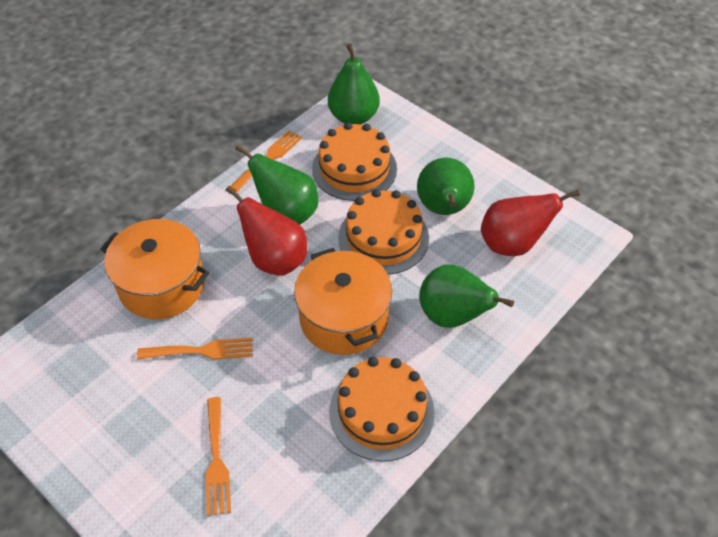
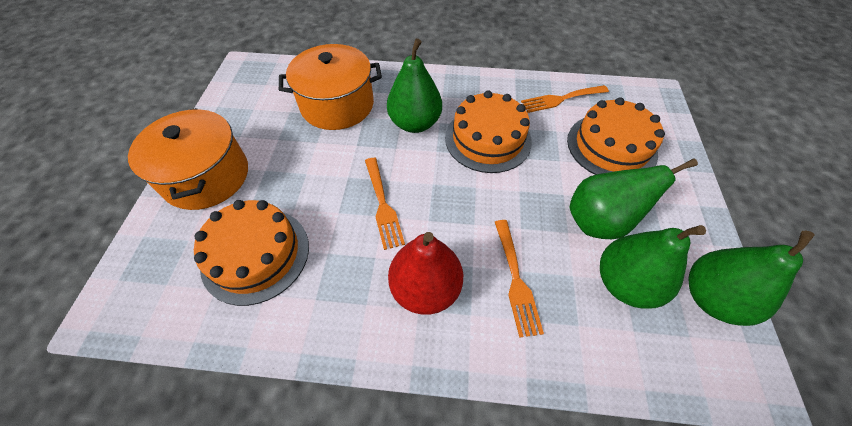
red pear: [225,186,307,276] [481,189,580,256] = 2 -> [388,232,463,315] = 1

